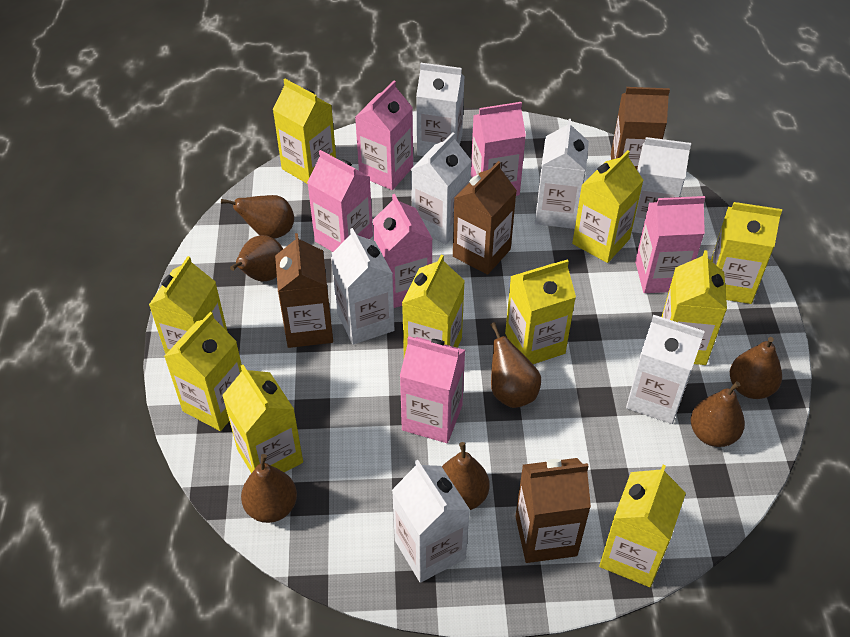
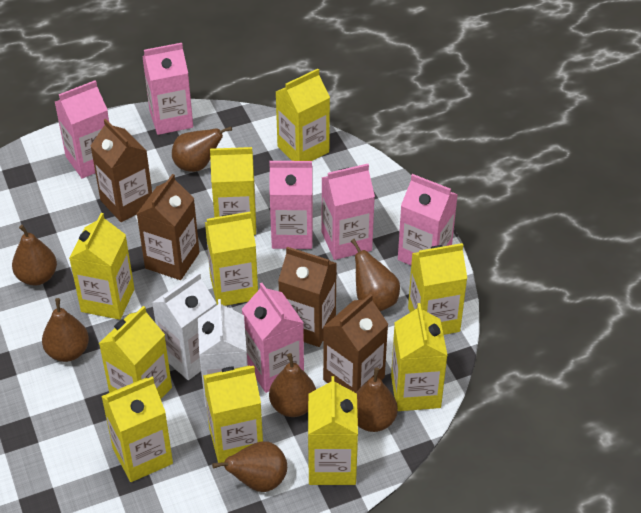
white carton: [331,228,394,344] [392,460,470,583] [411,132,472,244] [416,63,465,156] [535,119,589,229] [626,315,705,424] [632,137,691,233] = 7 -> [152,272,216,380] [198,299,248,407] = 2

